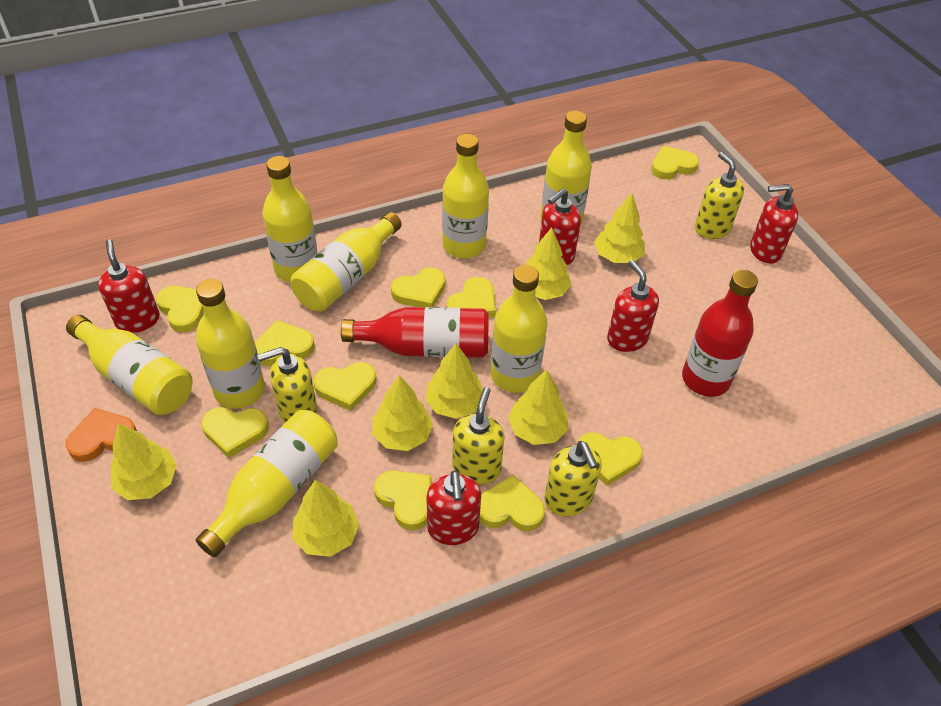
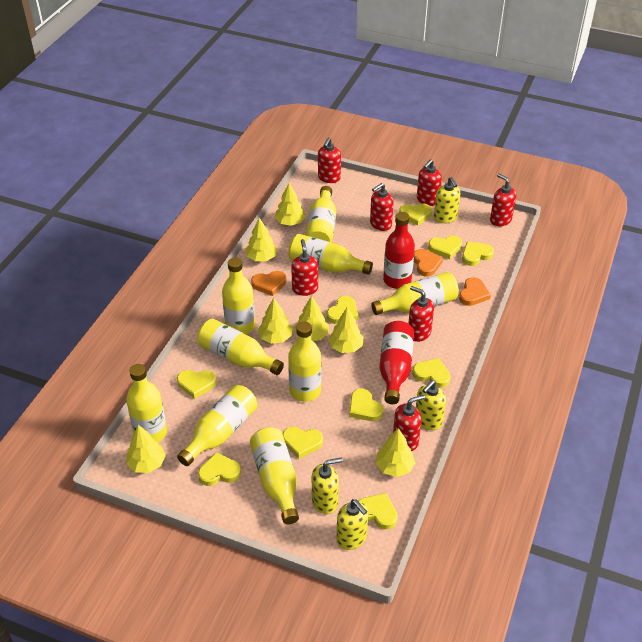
orange heart: [66,408,137,462] = 1 -> [251,271,286,296] [414,249,443,276] [459,277,491,306] = 3
red soap dispenser: [98,239,159,333] [427,471,481,545] [539,188,581,265] [607,260,659,352] [750,184,798,264] = 5 -> [291,239,318,296] [318,137,341,183] [370,183,394,231] [393,395,425,451] [408,286,434,342] [417,159,442,206] [490,173,516,226] = 7
yellow bottle: [66,315,193,415] [196,279,265,409] [196,410,338,557] [262,156,317,282] [291,212,402,312] [442,134,489,258] [491,265,548,393] [541,111,592,227] = 8 -> [126,364,167,442] [177,385,258,466] [197,319,284,375] [222,257,255,335] [250,427,299,525] [288,234,373,275] [288,322,321,402] [305,186,336,243] [371,272,459,315] = 9

